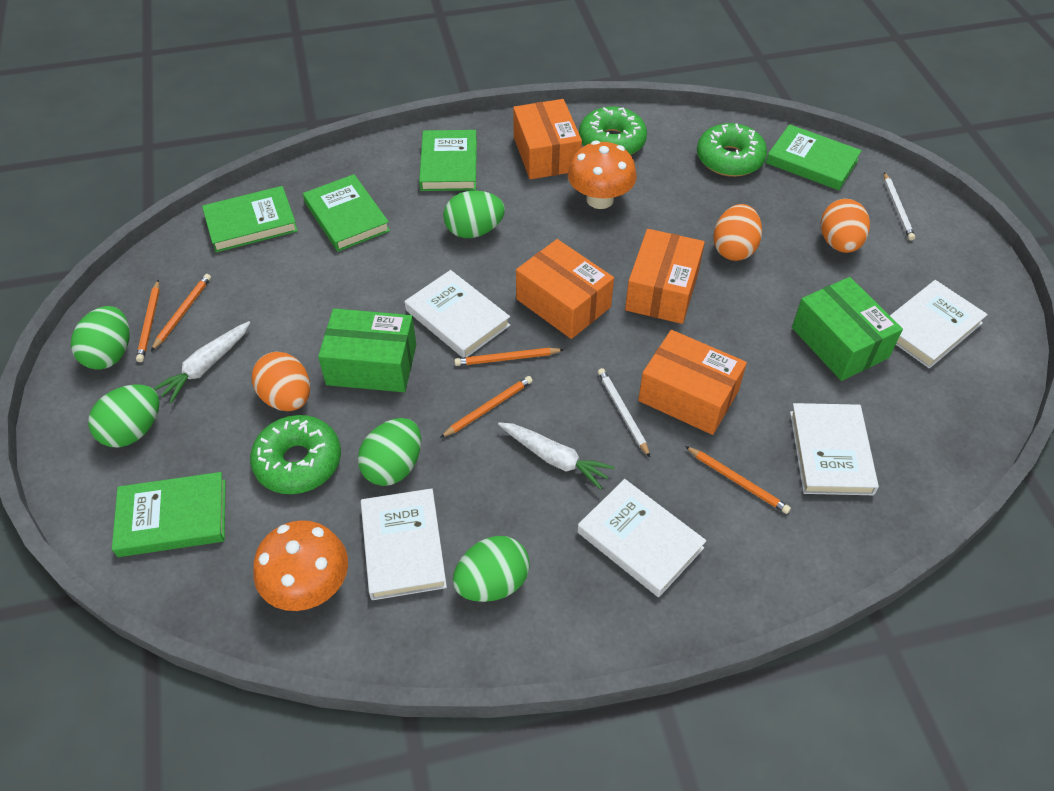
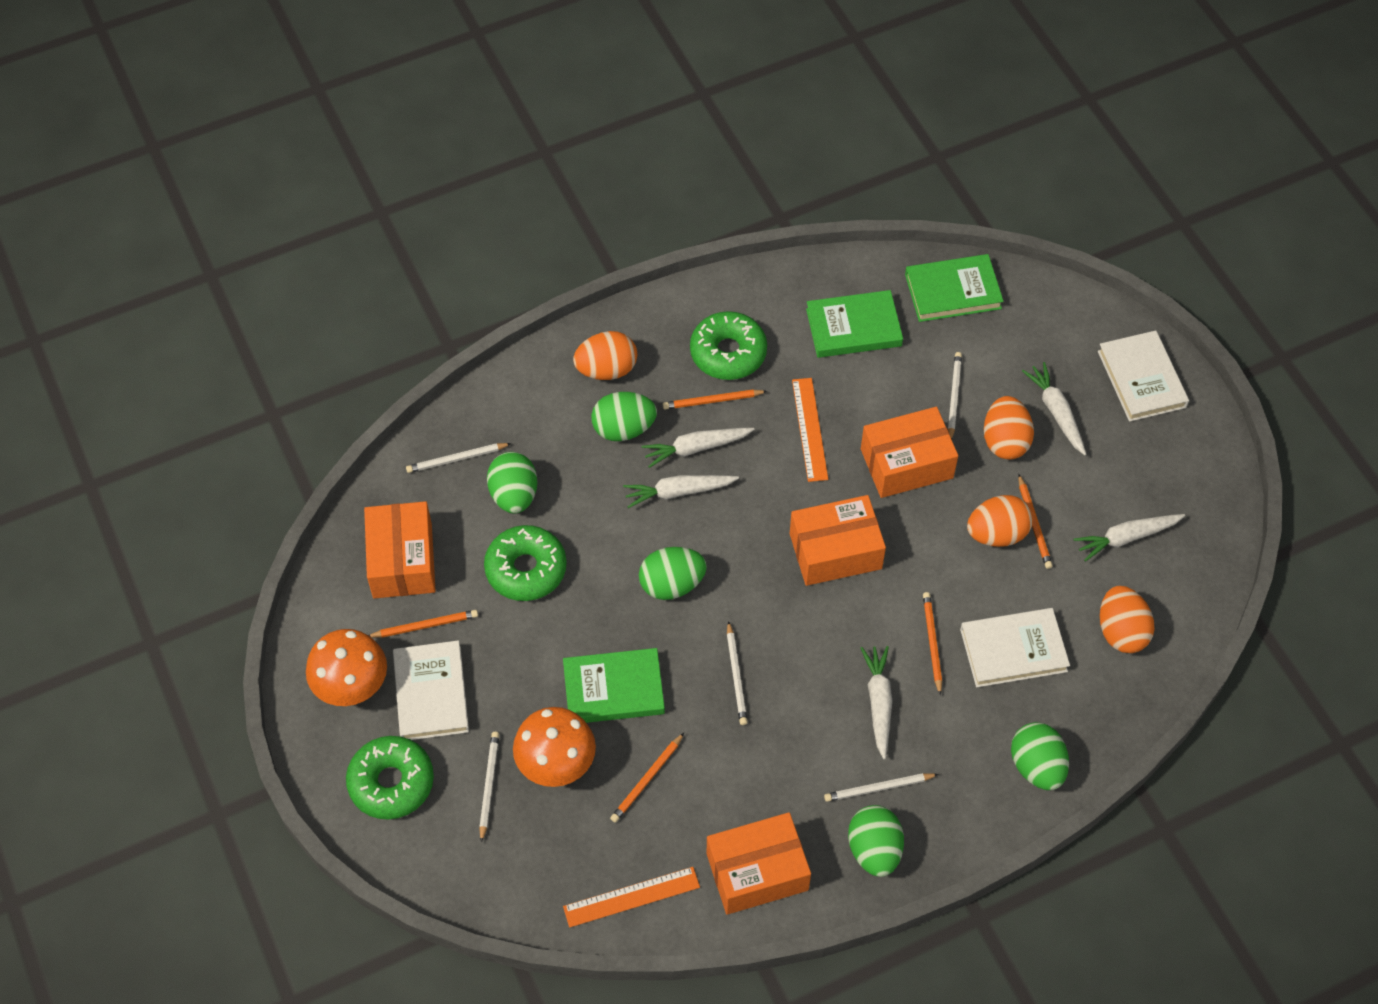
green book: [112,472,226,557] [202,186,298,252] [303,174,390,252] [419,130,477,191] [766,124,862,190] = 5 -> [563,648,665,723] [806,290,903,358] [905,254,1004,322] = 3
green box: [318,308,416,392] [792,277,903,381] = 2 -> none = 0
orange egg: [252,352,310,411] [713,204,762,261] [821,199,870,253] = 3 -> [573,331,637,380] [967,495,1033,547] [984,396,1034,459] [1100,586,1155,653] = 4
orange ruler: none = 0 -> [563,867,700,928] [792,378,828,482] = 2
white book: [361,488,447,600] [405,270,510,358] [577,479,706,597] [790,403,879,495] [890,280,988,369] = 5 -> [393,640,469,740] [960,608,1070,687] [1098,330,1189,422] = 3
white carrot: [153,321,250,403] [498,422,615,490] = 2 -> [623,475,739,508] [641,428,754,468] [861,646,892,759] [1022,362,1086,455] [1074,514,1185,562] = 5
white pencil: [598,368,650,457] [884,172,915,241] = 2 -> [406,443,512,473] [479,732,499,843] [727,621,748,725] [824,773,939,802] [948,352,962,439] = 5

